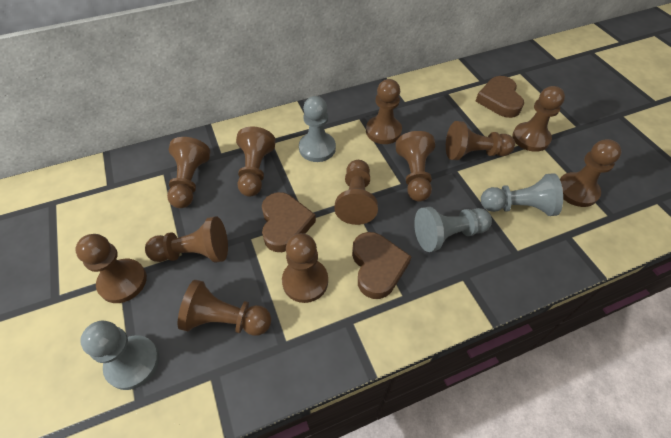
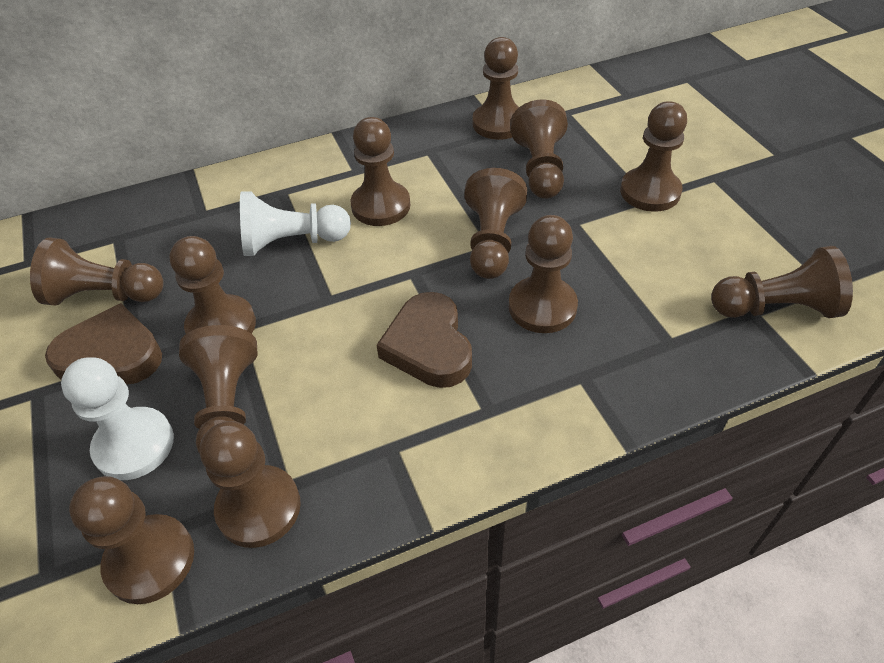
brown heart: [262,192,316,252] [352,232,412,299] [475,76,524,118] = 3 -> [45,303,162,385] [376,292,472,388] = 2
grey pawn: [80,321,159,390] [299,96,336,162] [414,207,492,252] [481,173,563,216] = 4 -> none = 0
white pawn: none = 0 -> [61,357,174,480] [240,191,351,256] = 2

